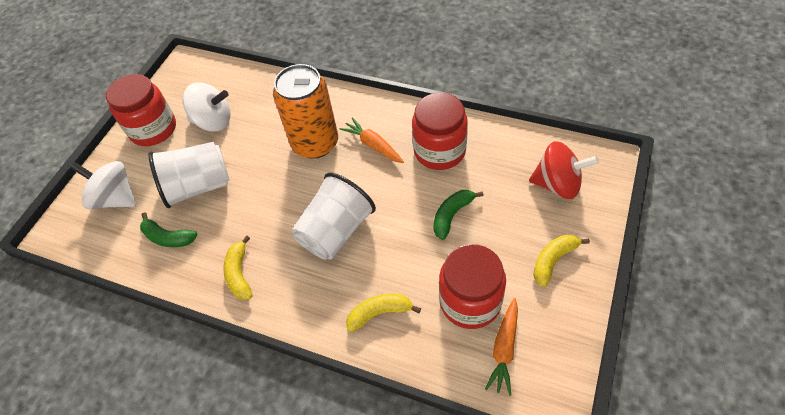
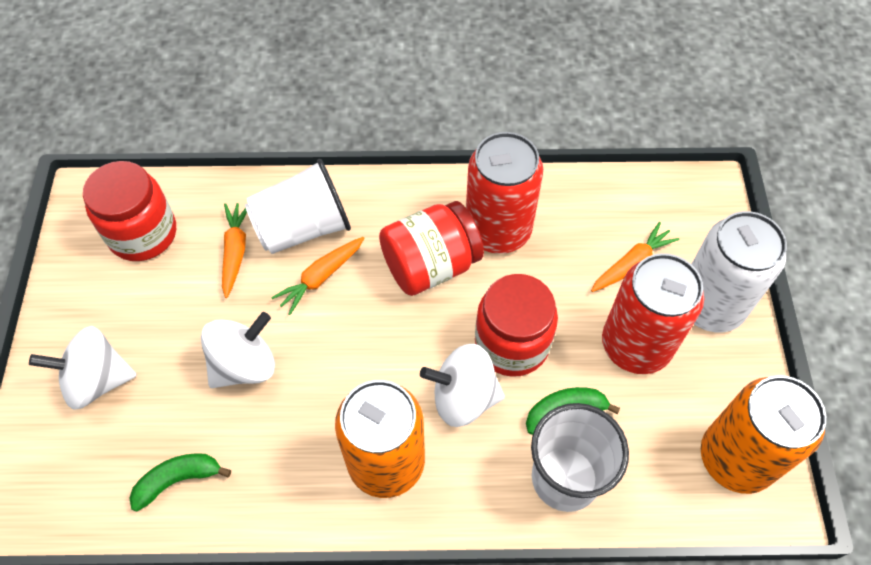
orange can: [273,64,338,159] = 1 -> [335,380,425,498] [701,375,826,494] = 2
orange carrot: [340,117,404,163] [485,298,518,396] = 2 -> [222,203,247,298] [271,237,364,315] [591,222,679,292] = 3
red can: none = 0 -> [466,132,543,254] [602,253,704,374] = 2
red spinning top: [529,141,599,199] = 1 -> none = 0
white can: none = 0 -> [692,211,787,332] = 1
white spinning top: [70,161,136,209] [182,83,230,132] = 2 -> [29,326,137,410] [201,312,275,388] [420,344,505,427] = 3
yellow banana: [223,235,252,300] [346,294,421,332] [533,234,590,287] = 3 -> none = 0

